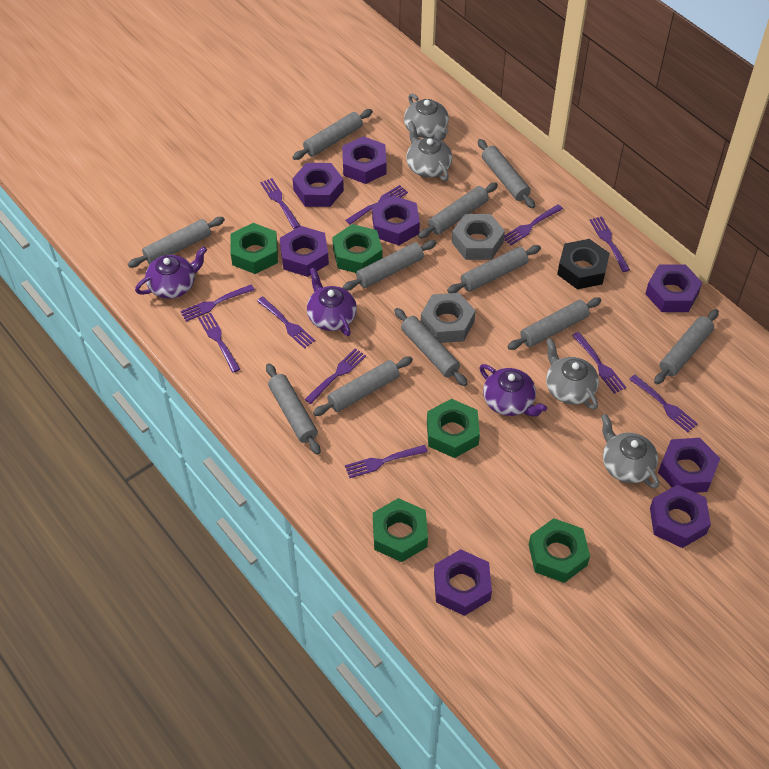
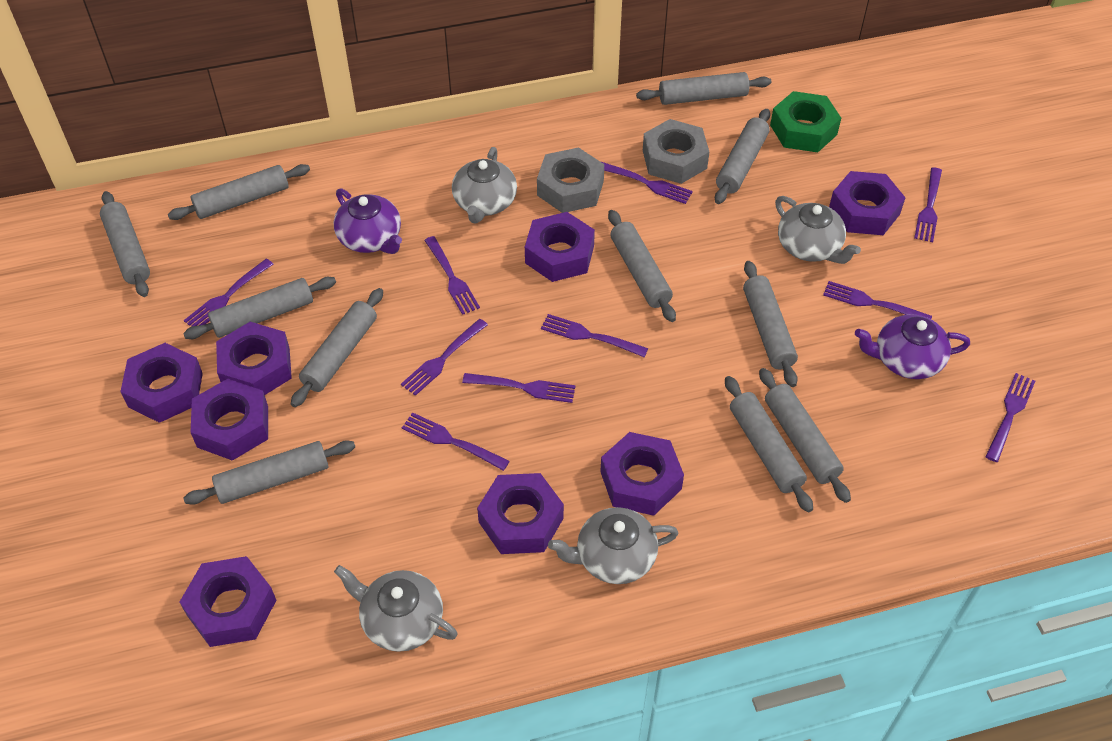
black nut: [557,239,610,289] = 1 -> none = 0
green nut: [231,223,278,274] [332,224,382,273] [373,498,428,562] [427,399,480,458] [529,518,590,583] = 5 -> [770,91,841,152] = 1
purple fork: [180,284,255,322] [198,313,240,373] [257,296,315,349] [260,178,300,229] [305,348,366,404] [345,445,428,478] [346,185,408,225] [504,204,563,246] [572,332,626,394] [590,216,630,272] [629,375,698,432] = 11 -> [184,259,274,327] [401,319,488,396] [402,412,510,471] [424,236,480,315] [462,373,576,403] [541,314,648,357] [602,162,693,204] [823,281,932,319] [914,167,942,242] [985,373,1035,462] = 10
purple teapot: [135,246,207,299] [307,268,357,336] [479,364,547,417] = 3 -> [334,188,402,254] [855,314,970,379] = 2

